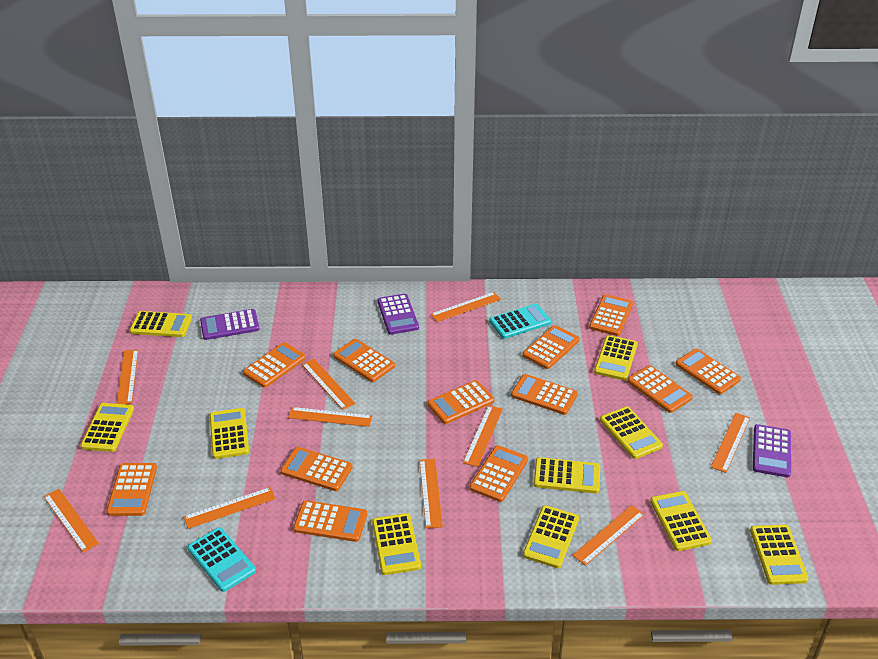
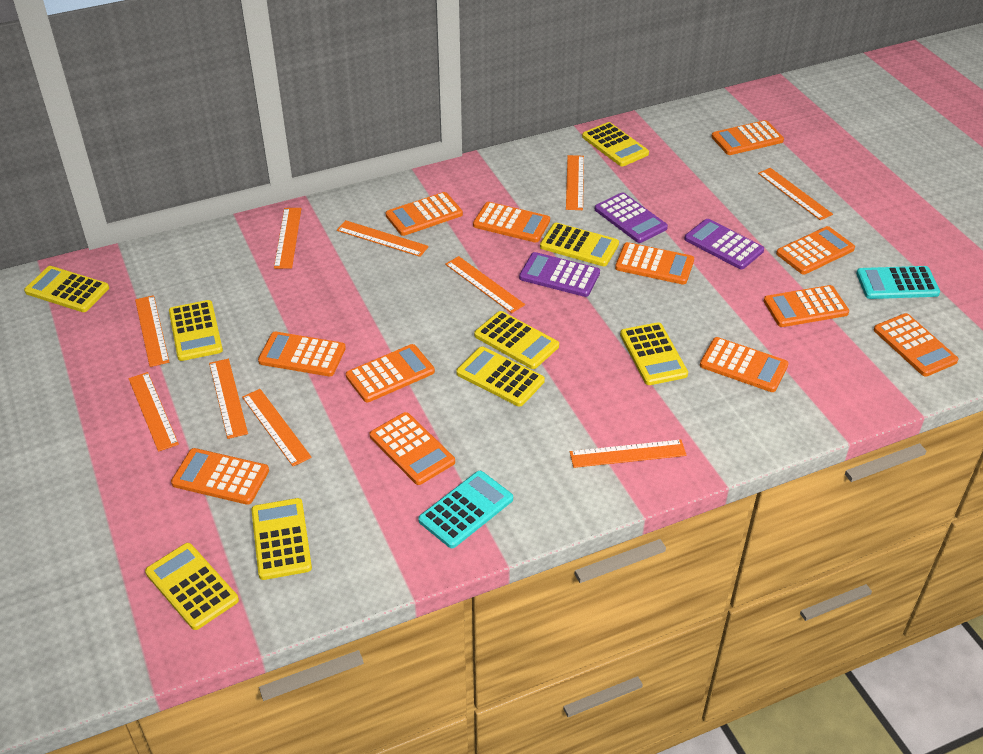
yellow calculator: [80,403,134,452] [130,311,192,337] [210,408,249,459] [372,513,421,575] [523,505,579,568] [534,457,600,494] [594,335,638,380] [600,406,663,459] [650,491,712,551] [750,524,809,585] = 10 -> [24,266,109,312] [145,543,239,630] [169,300,223,361] [251,498,312,580] [456,346,545,407] [474,311,559,369] [540,223,619,266] [582,122,649,166] [620,322,688,385] = 9

